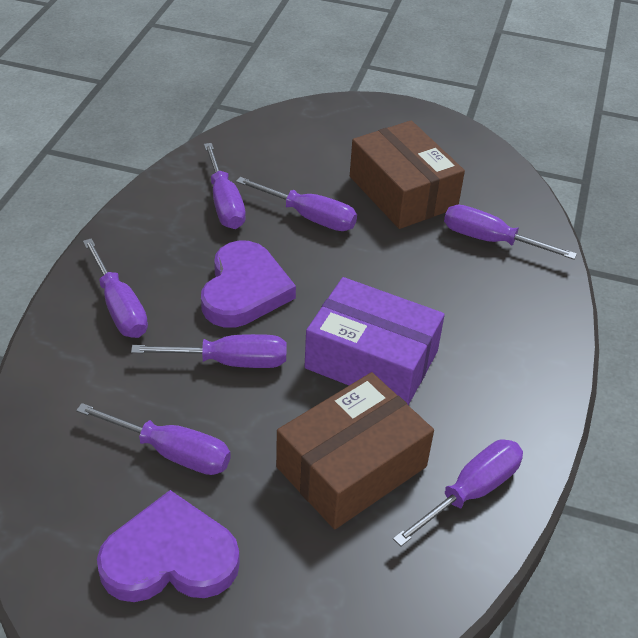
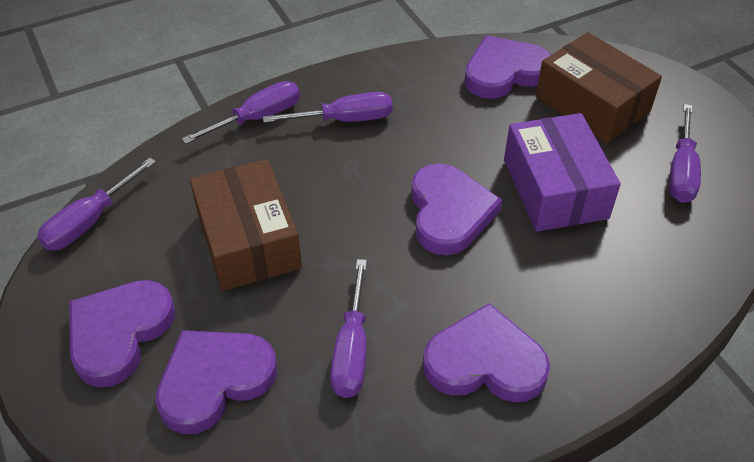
purple heart: [97,490,240,602] [201,240,296,328] = 2 -> [69,280,175,388] [155,330,277,434] [411,163,502,256] [423,303,550,403] [464,36,551,99] = 5
purple screwdriver: [76,403,231,475] [83,238,148,338] [131,334,287,368] [204,143,246,229] [236,177,357,231] [393,439,523,547] [444,205,577,260] = 7 -> [37,158,156,251] [182,81,300,144] [263,92,392,123] [330,259,367,398] [669,104,701,203] = 5

